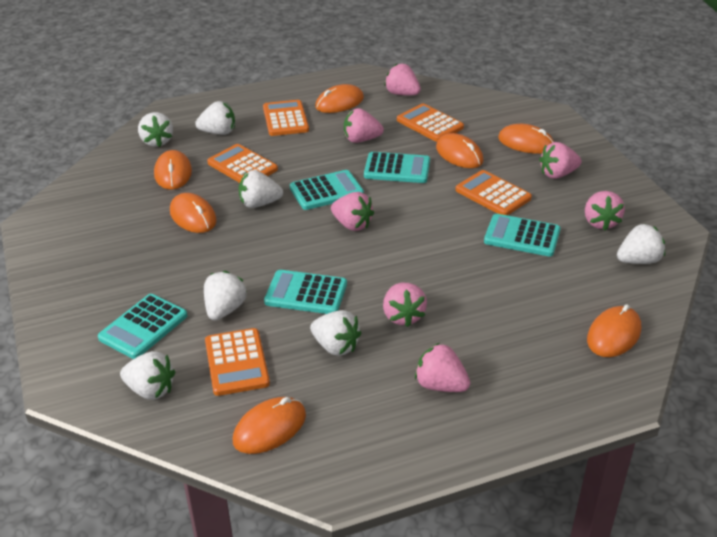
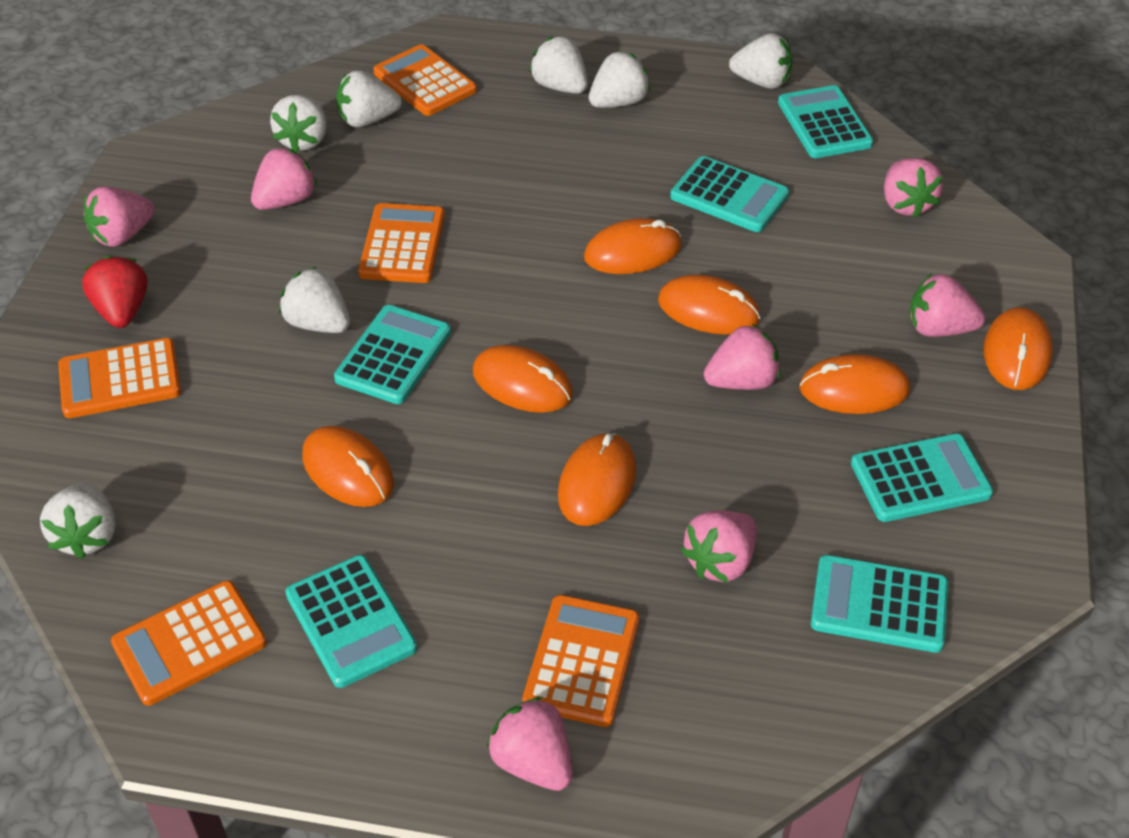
red strawberry: none = 0 -> [82,255,148,328] = 1
turquoise calculator: [98,294,188,359] [264,270,347,314] [290,170,364,210] [364,152,430,183] [484,214,561,257] = 5 -> [285,555,417,688] [334,305,451,404] [670,156,789,232] [778,85,873,158] [811,555,948,653] [851,433,993,522] = 6

